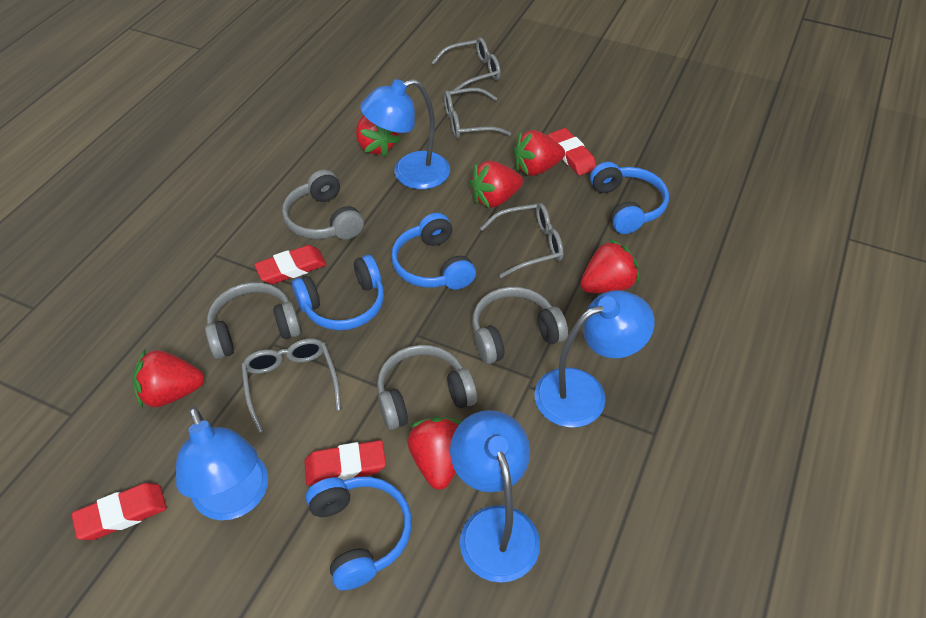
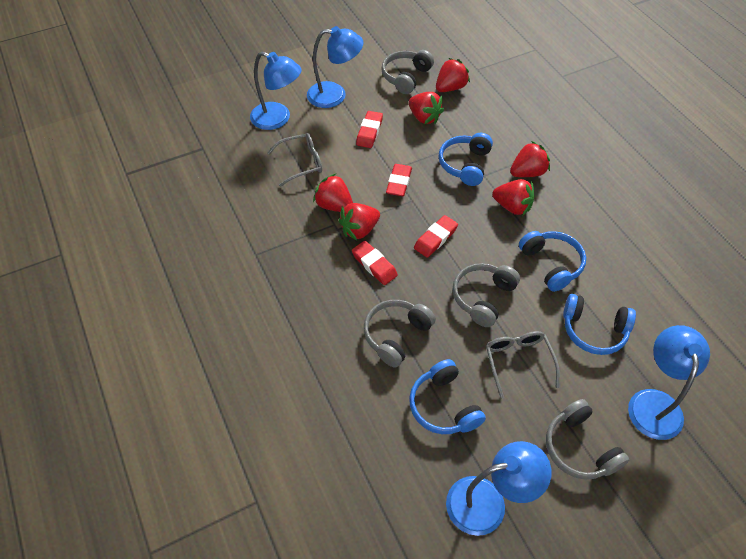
grey glasses: [241,338,341,433] [432,37,501,95] [444,88,512,139] [480,203,563,278] = 4 -> [267,133,322,187] [486,331,560,399] = 2

